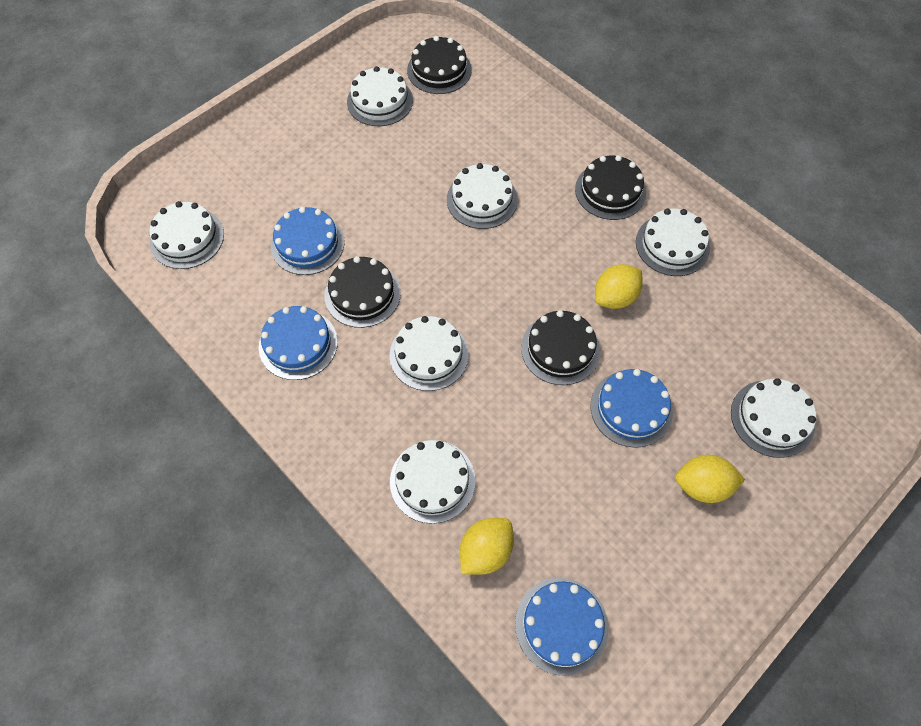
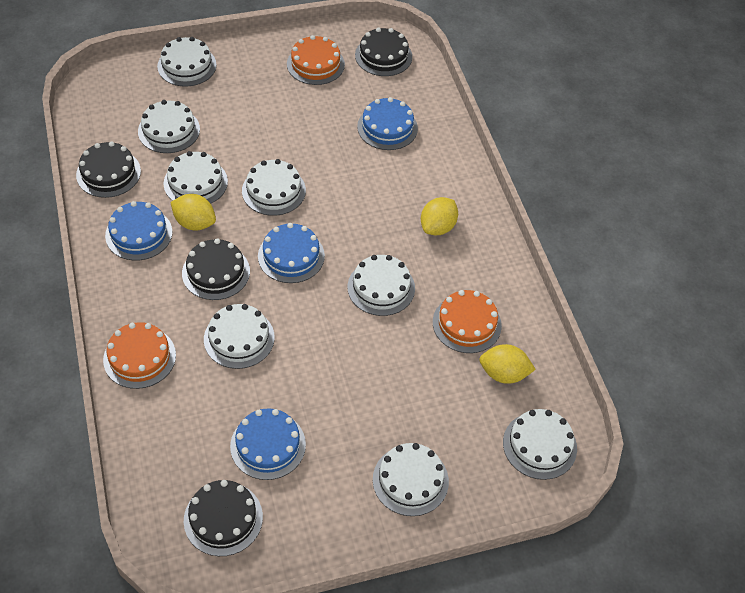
orange cake: none = 0 -> [103,322,176,389] [287,35,345,85] [433,290,502,353] = 3
white cake: [149,201,224,269] [347,66,413,126] [390,316,469,391] [390,440,476,524] [447,163,518,229] [636,208,710,276] [731,378,816,458] = 7 -> [138,100,200,153] [157,37,217,87] [163,151,228,204] [204,304,275,369] [242,159,306,216] [347,255,415,316] [373,443,449,516] [503,409,577,480] = 8

